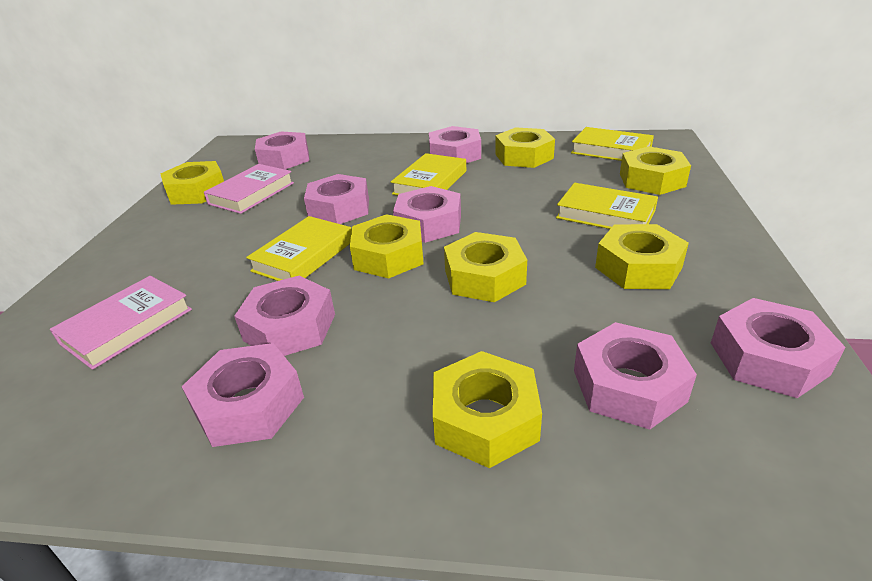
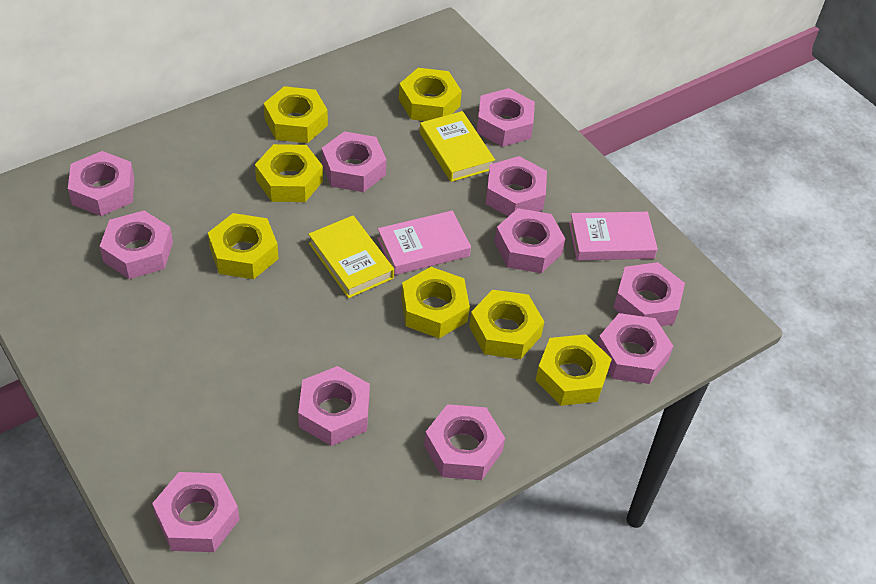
pink nut: [182,343,304,447] [234,276,335,356] [255,131,309,169] [304,174,369,224] [393,186,461,243] [429,126,481,163] [574,322,697,429] [711,298,846,398] = 8 -> [68,151,134,216] [100,210,173,279] [152,472,240,552] [298,366,370,446] [322,131,386,192] [424,404,505,480] [477,88,535,147] [486,156,547,216] [495,208,565,273] [597,313,673,384] [613,262,685,326] = 11
yellow book: [246,216,352,281] [391,153,466,195] [556,183,658,229] [571,127,654,161] = 4 -> [308,216,394,298] [420,111,495,182] = 2

